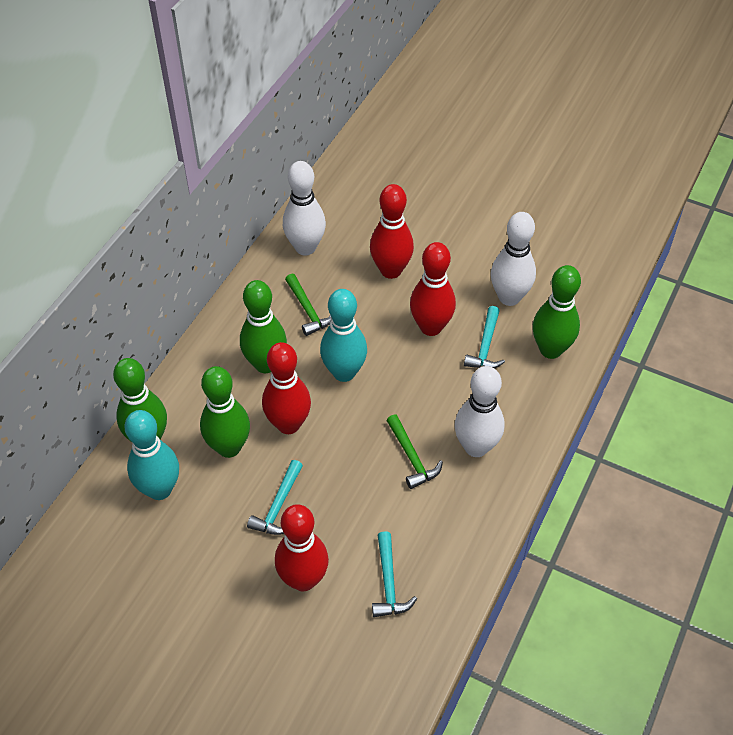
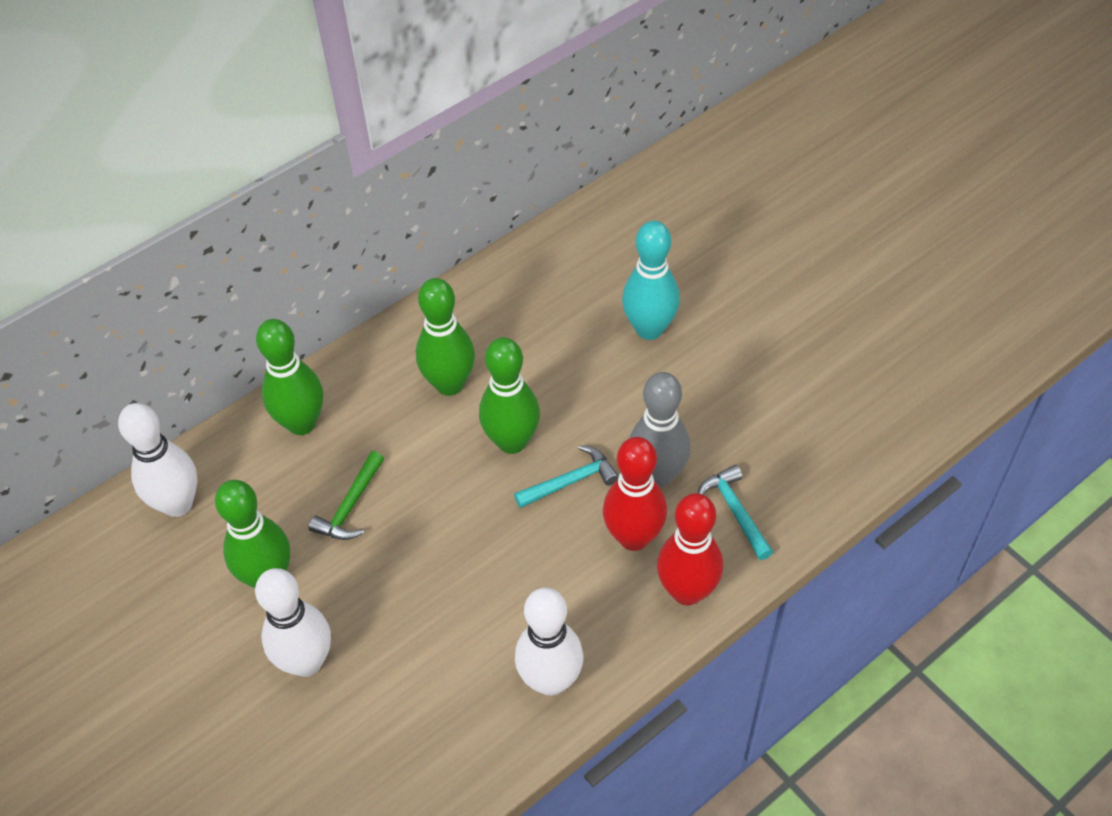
green hammer: [285,274,332,336] [386,414,443,489] = 2 -> [309,451,384,540] = 1
grey bowling pin: none = 0 -> [630,372,691,488] = 1
red bowling pin: [262,342,311,434] [275,504,329,591] [370,184,414,279] [410,242,456,336] = 4 -> [603,437,667,551] [657,493,723,605] = 2
turquoise bowling pin: [125,410,179,500] [320,289,367,382] = 2 -> [622,221,680,340] = 1
turquoise hammer: [247,460,303,535] [372,531,417,617] [464,306,505,368] = 3 -> [514,445,619,508] [698,465,773,560] = 2

